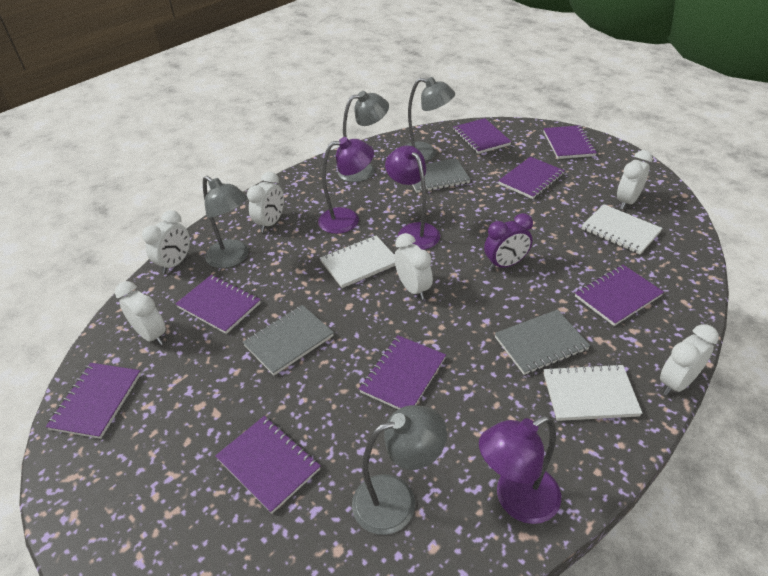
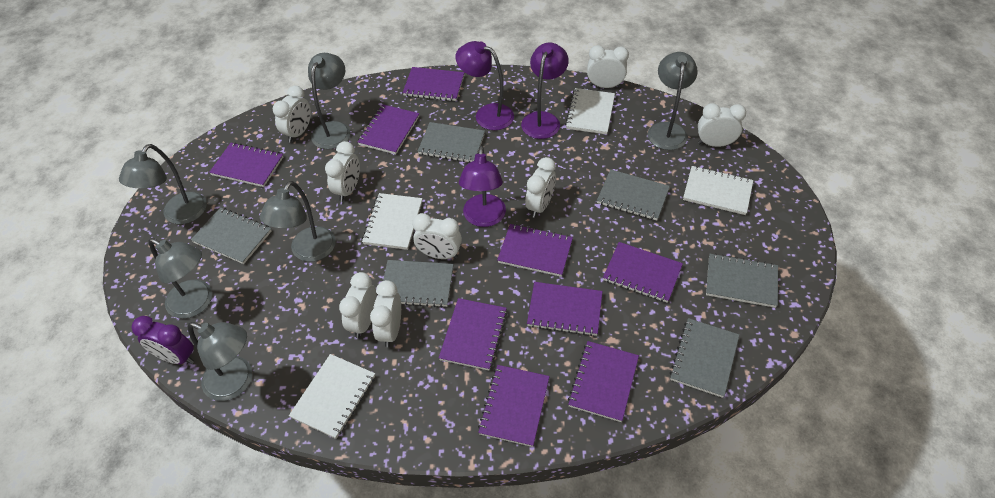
grey lamp: [203,176,248,268] [338,91,389,182] [352,405,447,535] [405,77,455,161] = 4 -> [119,144,207,224] [148,238,212,319] [188,322,252,401] [260,181,336,262] [308,53,350,149] [647,52,698,150] = 6
grey notebook: [243,305,334,375] [412,158,471,193] [495,310,590,375] = 3 -> [191,207,272,264] [383,260,454,308] [418,122,485,163] [597,169,670,220] [670,318,739,398] [706,253,778,308] = 6
purple notebook: [46,363,141,439] [175,275,261,334] [215,416,321,514] [359,335,446,409] [453,118,512,154] [498,157,565,199] [543,125,597,159] [575,265,664,326] = 8 -> [209,142,283,187] [358,104,419,154] [403,67,464,101] [439,298,507,371] [478,365,550,447] [497,224,573,277] [527,282,603,336] [568,341,639,422] [603,242,683,303] = 9
white clock: [115,281,166,345] [142,210,190,274] [247,172,284,232] [394,233,433,300] [617,150,653,209] [660,324,719,396] = 6 -> [273,86,311,143] [325,141,360,202] [339,272,377,338] [370,280,401,348] [412,213,462,259] [525,157,556,218] [587,45,629,88] [698,103,746,147] = 8
white notebook: [320,235,395,288] [543,364,642,421] [582,204,663,254] = 3 -> [289,354,375,439] [362,193,423,250] [565,88,615,134] [683,166,753,215] = 4

